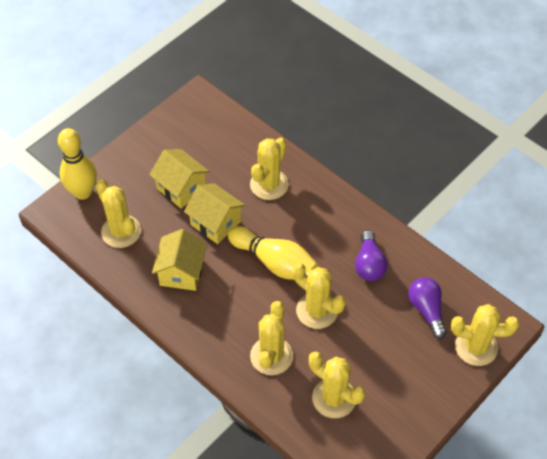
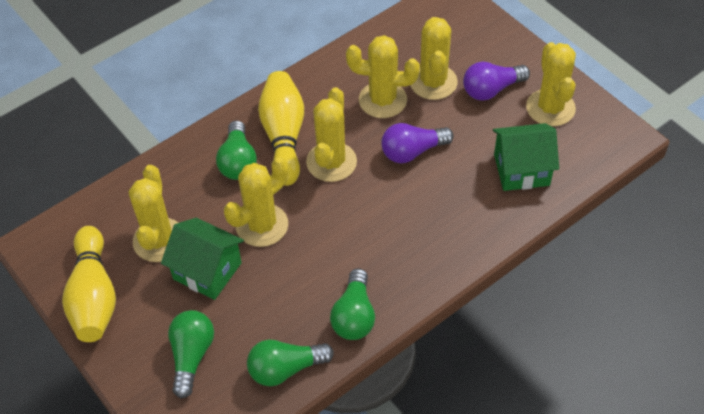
green house: none = 0 -> [161,218,244,300] [493,123,559,191] = 2
green light bulb: none = 0 -> [168,310,214,399] [216,121,257,180] [247,340,334,386] [330,268,375,340] = 4
yellow house: [149,149,210,209] [152,229,207,291] [184,183,245,244] = 3 -> none = 0

